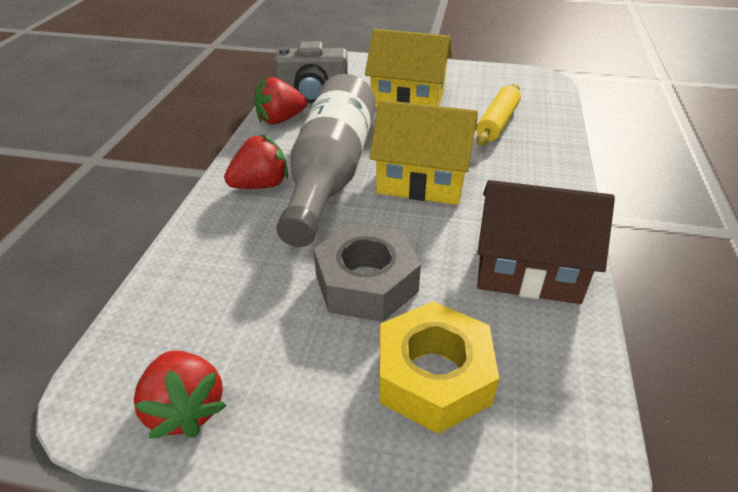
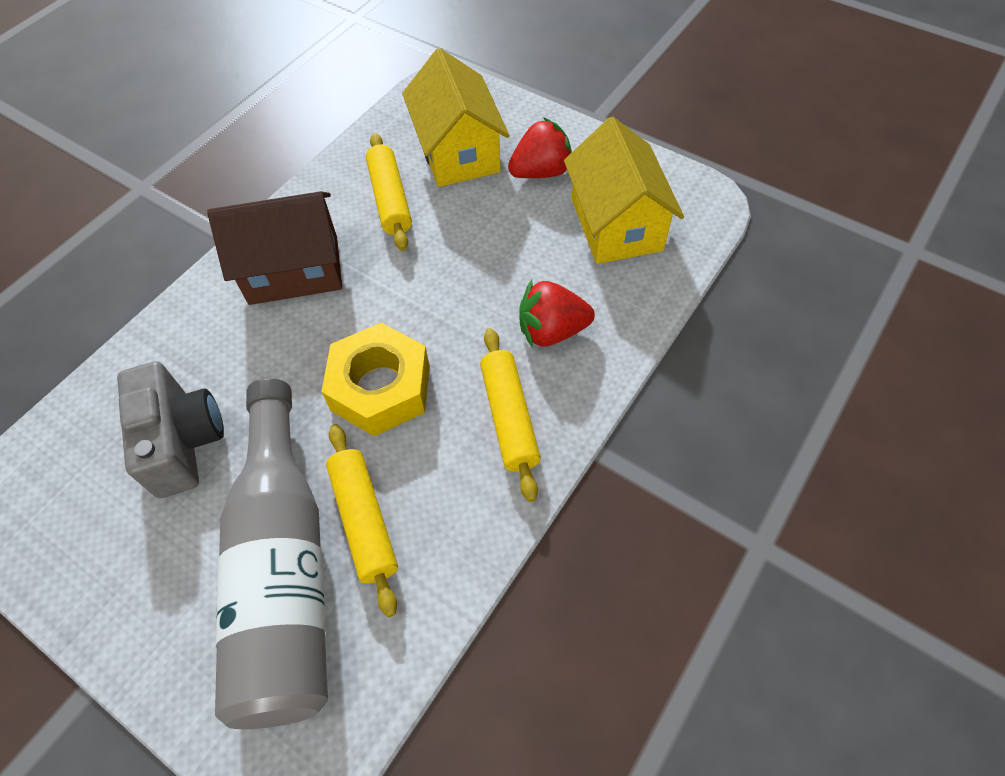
grey nut: [313,223,421,322] = 1 -> none = 0
red strawberry: [134,351,227,439] [224,135,288,189] [254,77,307,124] = 3 -> [508,117,572,178] [519,280,595,348] = 2
yellow rolling pin: [476,84,521,146] = 1 -> [326,424,398,617] [366,133,412,251] [480,328,541,502] = 3

